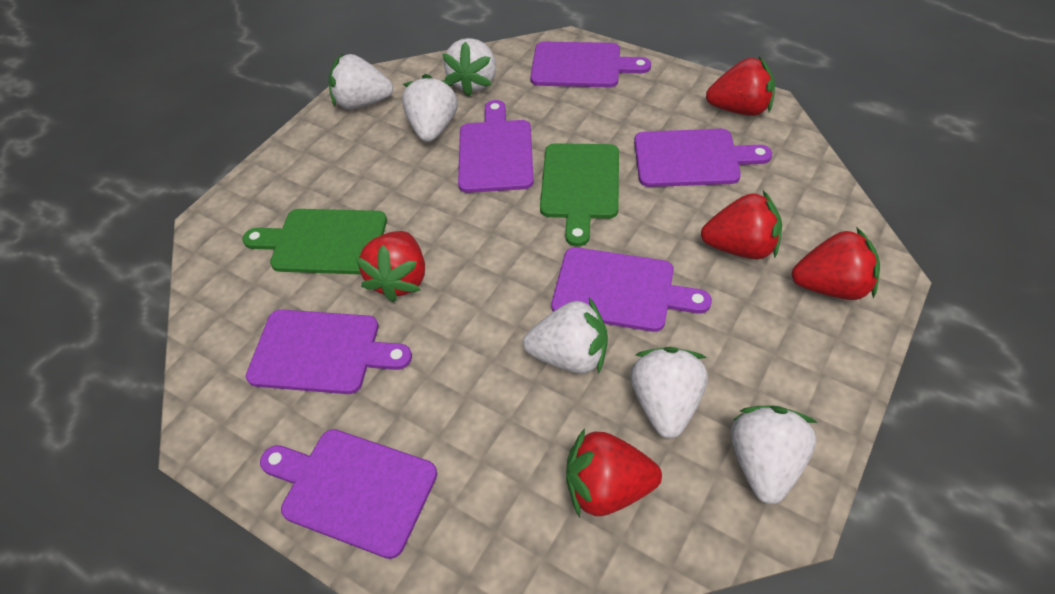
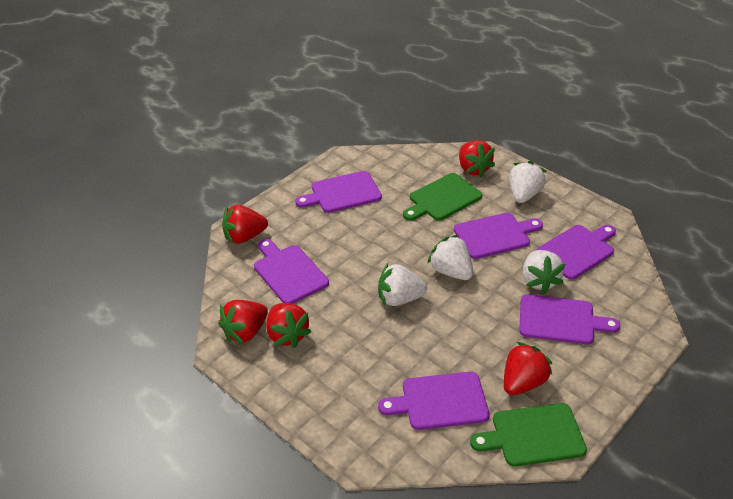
white strawberry: [328,54,393,109] [402,74,458,142] [442,38,496,97] [523,298,608,374] [630,347,708,439] [731,406,818,504] = 6 -> [378,263,427,306] [427,235,473,280] [509,161,546,203] [523,250,565,293] = 4

